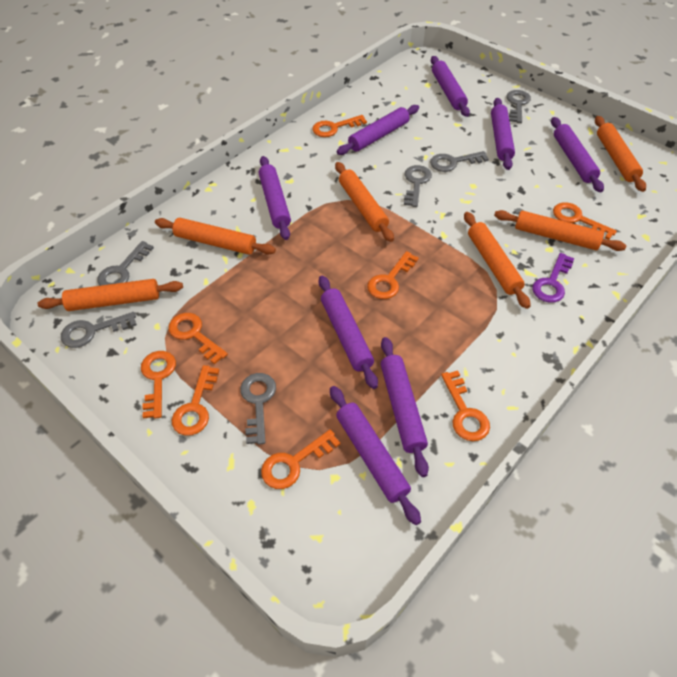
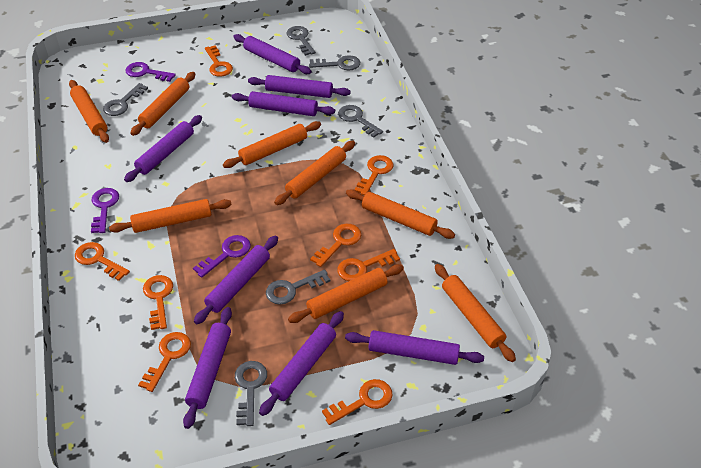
orange rolling pin: [38,279,183,311] [155,218,276,255] [335,162,394,242] [464,212,530,309] [494,210,626,251] [595,116,646,192] = 6 -> [69,80,109,143] [109,199,232,233] [130,72,195,136] [223,121,321,168] [274,141,355,205] [288,264,404,323] [346,189,455,239] [435,264,516,362] = 8
purple key: [532,253,575,303] = 1 -> [91,188,119,233] [126,62,176,82] [193,235,251,278] = 3

